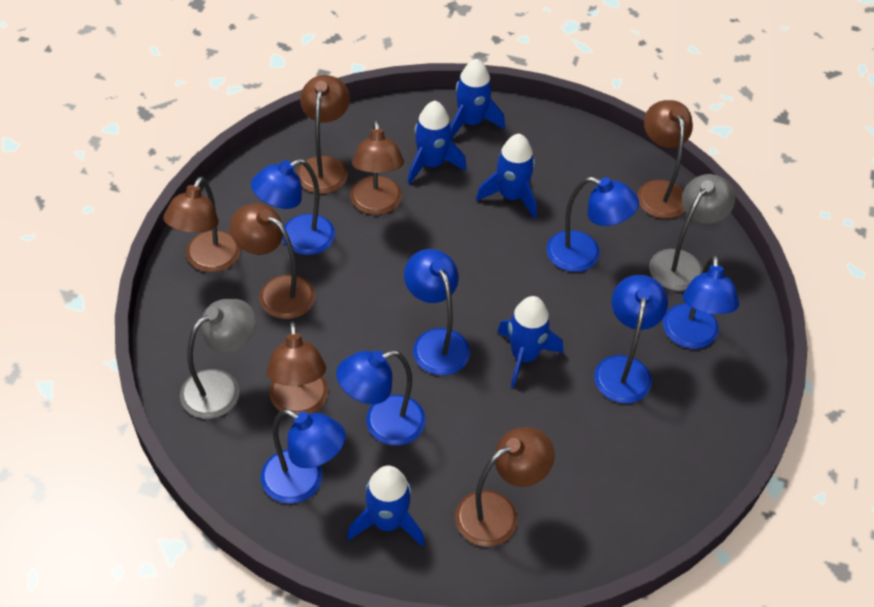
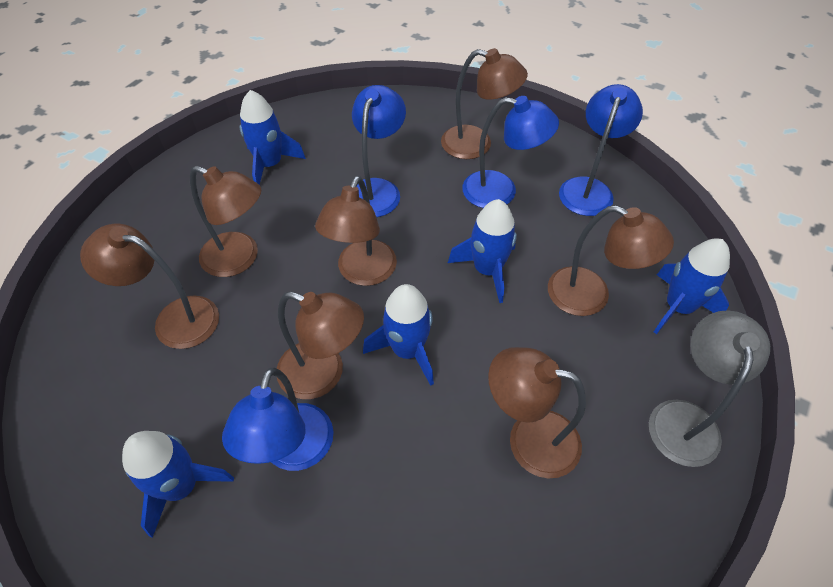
blue lamp: [251,159,335,255] [261,409,346,504] [336,350,426,446] [404,249,470,375] [547,176,639,272] [594,275,668,403] [663,255,739,349] = 7 -> [222,368,334,471] [352,85,406,217] [462,96,559,208] [559,84,643,216] = 4
grey lamp: [180,299,256,419] [649,174,735,291] = 2 -> [649,310,770,467] = 1

